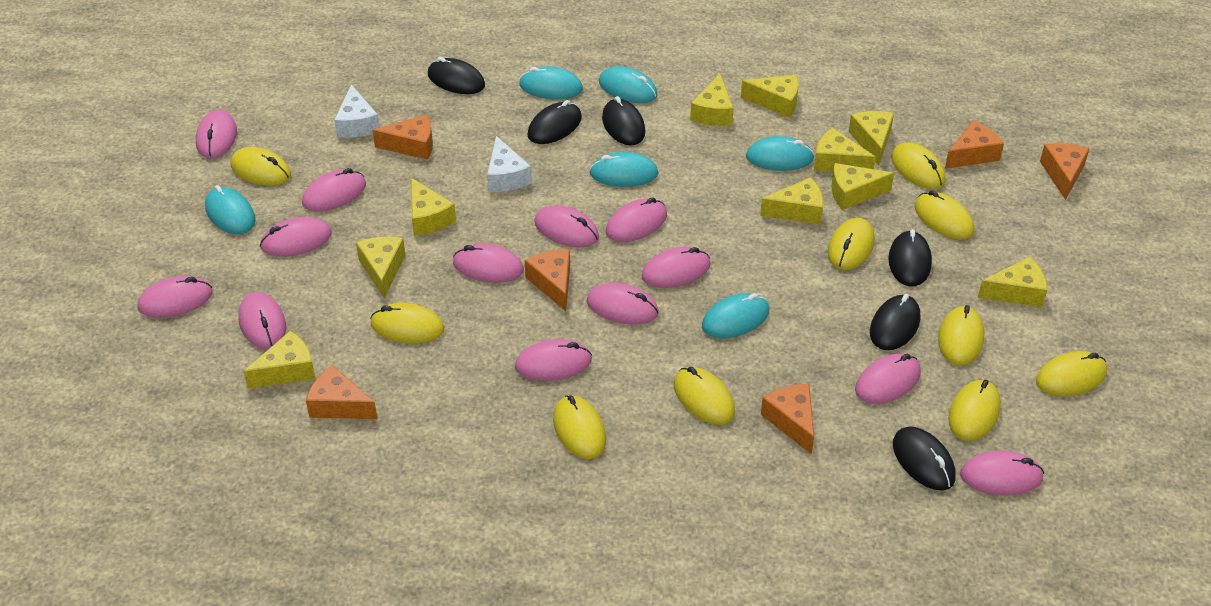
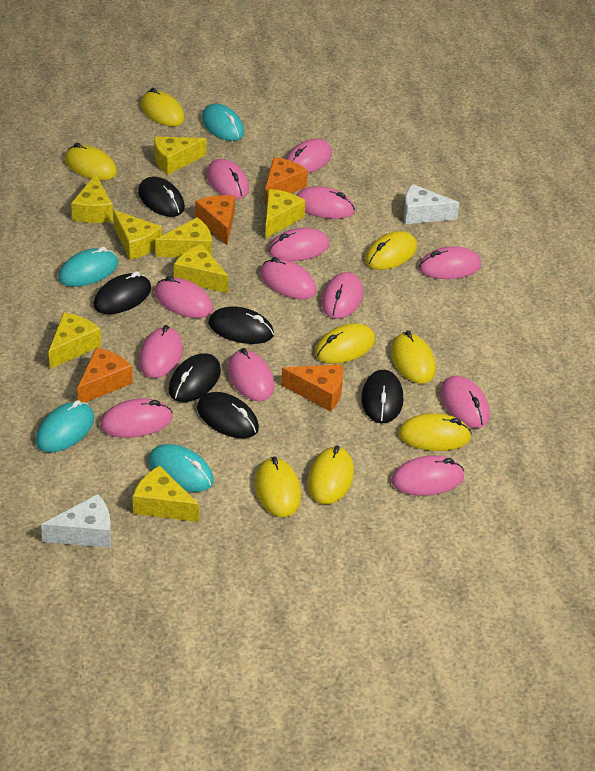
orange cheese: [306,365,377,419] [373,115,433,160] [525,249,570,311] [761,384,814,454] [945,120,1004,169] [1040,143,1090,200] = 6 -> [77,347,133,402] [195,195,235,245] [265,157,308,204] [281,364,344,412] = 4
turquoise mouse: [205,185,255,234] [519,66,583,99] [589,152,659,187] [599,66,657,103] [702,293,769,338] [746,136,814,171] = 6 -> [36,400,94,452] [58,247,118,287] [148,444,214,492] [201,104,244,141] = 4
yellow cheese: [243,331,315,389] [356,237,405,298] [411,178,456,236] [690,74,734,126] [741,75,799,118] [760,177,823,225] [814,128,876,172] [831,163,894,210] [849,111,894,166] [978,257,1047,307] = 10 -> [48,313,101,369] [71,174,113,223] [113,210,162,260] [133,466,199,522] [154,137,207,175] [155,217,212,257] [174,244,229,293] [265,189,306,239] = 8
yellow mouse: [230,147,291,186] [370,303,444,344] [553,395,606,459] [674,367,735,425] [828,218,875,270] [891,143,946,189] [915,190,974,240] [938,305,984,365] [948,380,1001,441] [1036,351,1107,396] = 10 -> [64,143,117,180] [141,88,185,126] [255,457,301,517] [307,446,354,504] [315,323,375,364] [365,231,417,270] [390,331,436,384] [398,413,472,451] = 8

